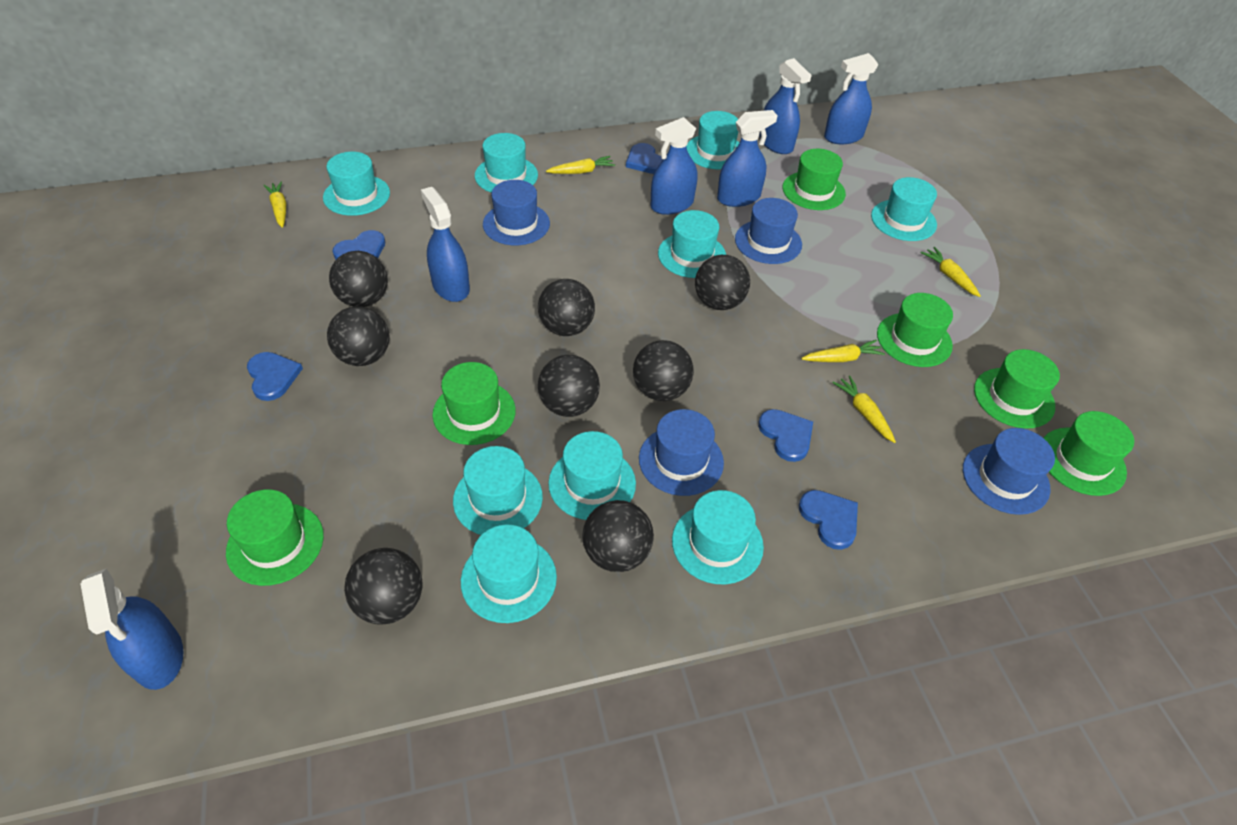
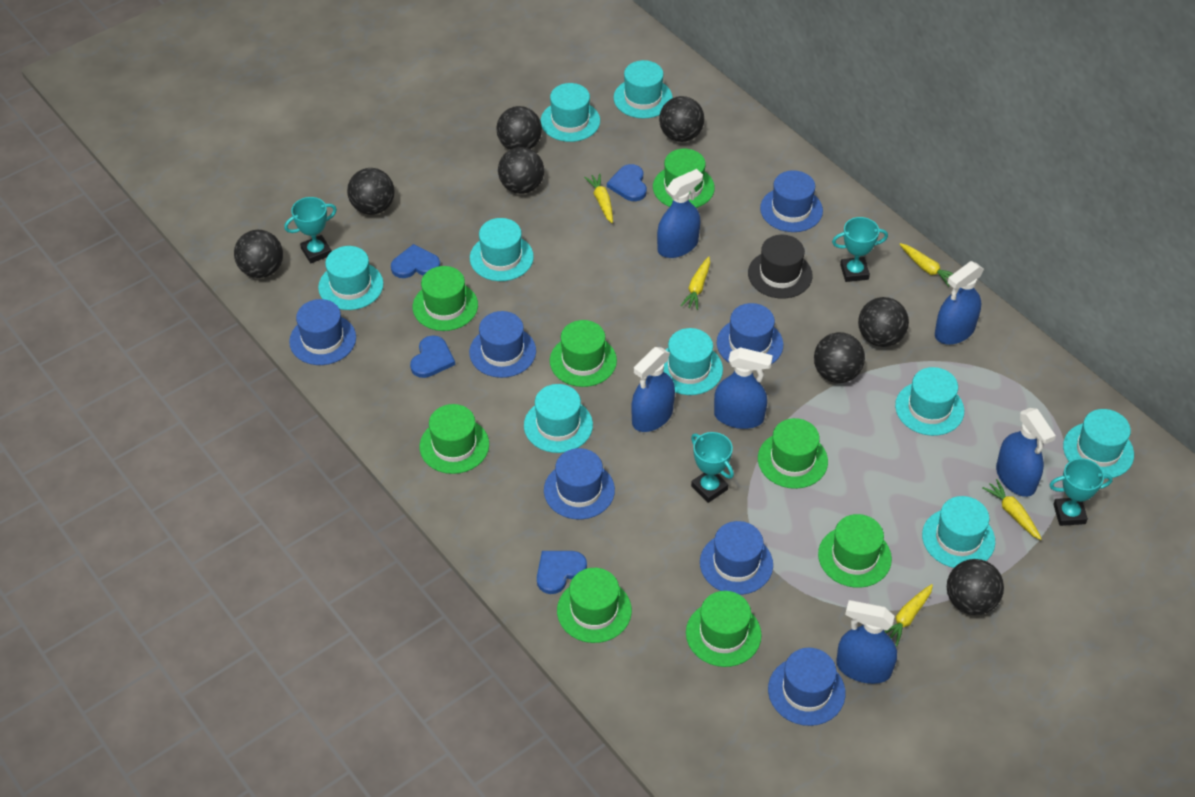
black hat: none = 0 -> [748,235,813,299] = 1
blue hat: [483,180,550,245] [639,409,724,496] [735,198,802,264] [963,428,1055,515] = 4 -> [289,299,356,365] [469,311,536,378] [544,448,615,519] [700,521,773,595] [717,303,783,364] [760,170,823,232] [768,648,845,726] = 7
blue heart: [247,352,303,401] [333,230,385,259] [626,143,663,174] [758,409,813,462] [799,490,858,550] = 5 -> [391,244,440,278] [410,335,455,378] [537,551,587,594] [607,164,647,201] = 4
green hat: [226,489,324,586] [432,362,516,445] [782,149,846,210] [877,293,953,367] [974,349,1060,429] [1043,411,1134,496] = 6 -> [413,266,478,331] [419,404,489,474] [550,320,617,387] [557,568,632,643] [653,149,715,208] [686,591,762,667] [758,418,828,489] [818,514,892,588] = 8
turquoise trophy: none = 0 -> [284,197,337,264] [691,432,734,503] [832,217,888,282] [1049,458,1113,526] = 4

